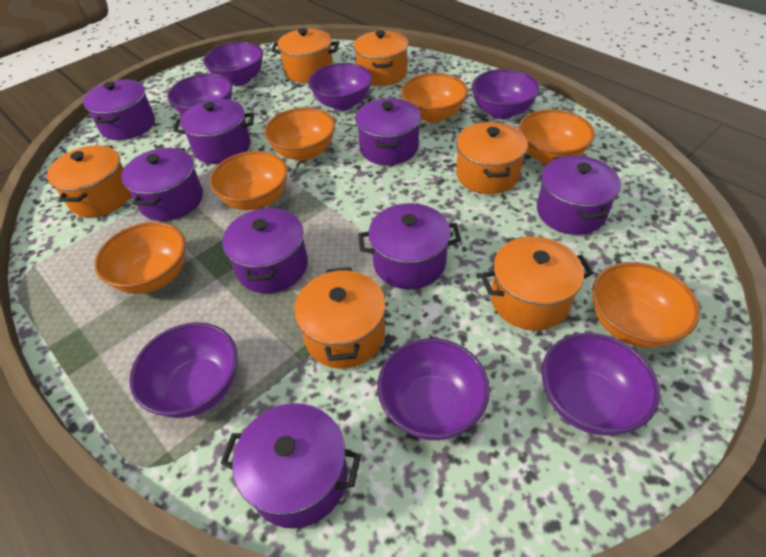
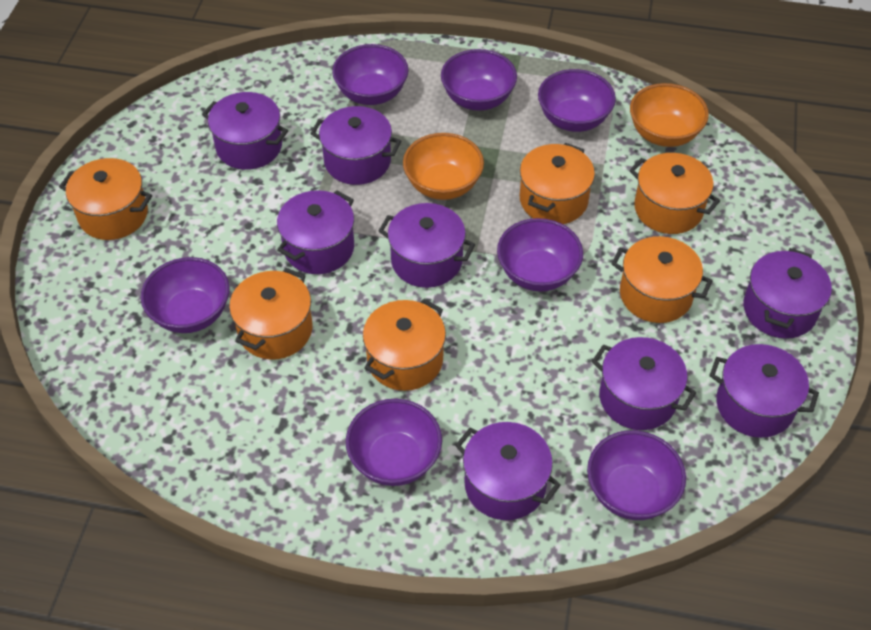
orange bowl: [95,222,186,294] [210,151,288,210] [264,107,335,161] [401,73,468,123] [518,109,595,165] [592,262,700,348] = 6 -> [403,133,484,200] [630,83,709,147] = 2

